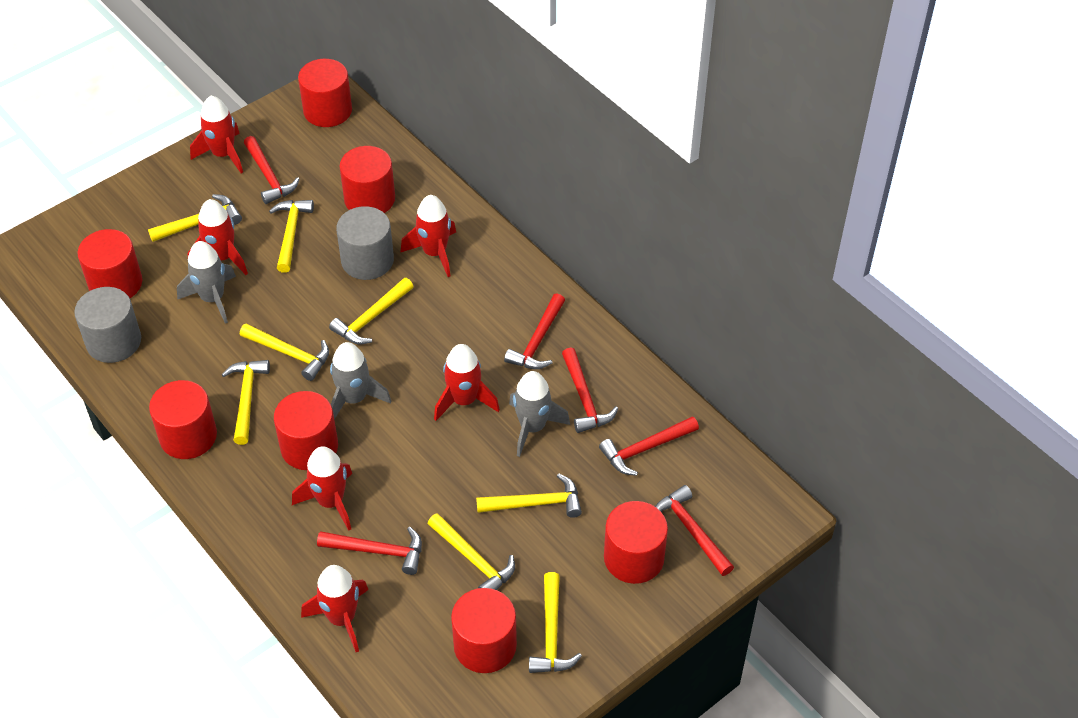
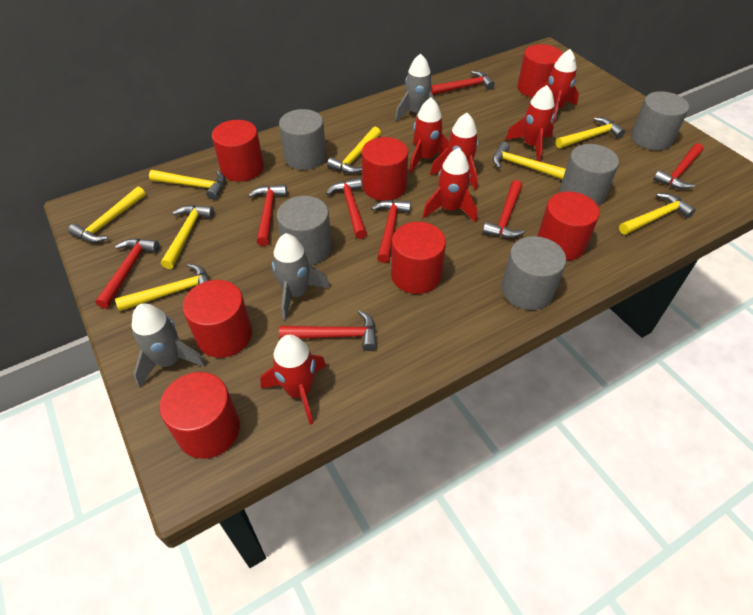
grey cylinder: [74,287,141,363] [336,206,394,280] = 2 -> [277,196,332,265] [279,109,326,170] [501,236,566,310] [560,144,619,206] [631,91,689,150] = 5
red hammer: [244,136,299,204] [317,527,422,575] [504,293,565,369] [562,348,618,433] [599,416,699,476] [655,485,734,576] = 6 -> [95,238,160,309] [248,185,287,246] [279,310,377,351] [326,178,367,239] [371,200,411,263] [431,71,495,95] [483,180,525,238] [653,143,704,189] = 8

